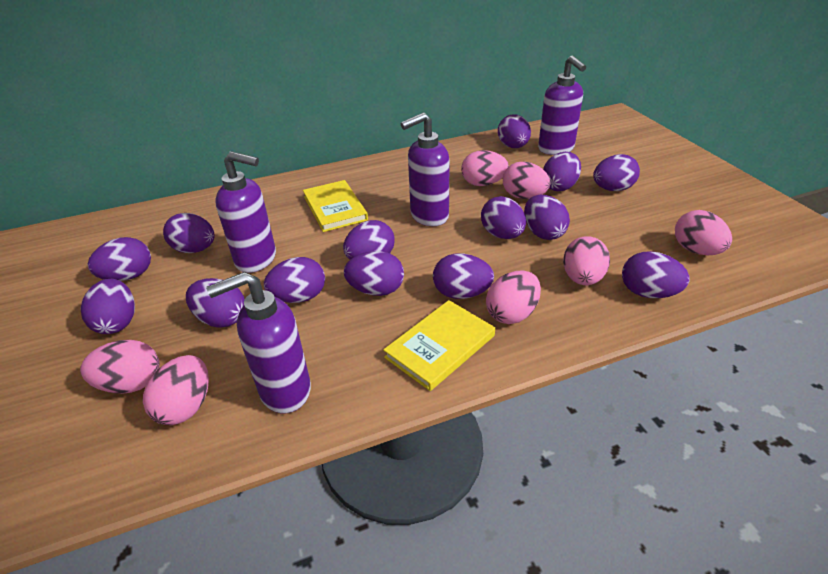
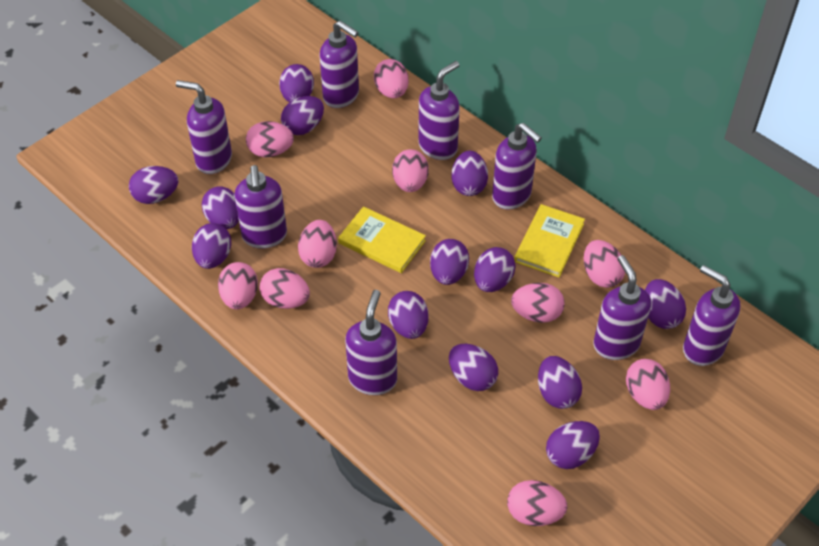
pink egg: [80,340,159,394] [143,355,209,425] [461,150,509,186] [486,270,541,324] [503,162,550,199] [563,236,610,285] [675,210,732,255] = 7 -> [218,262,258,309] [246,121,294,158] [259,268,310,309] [298,220,337,268] [374,59,409,98] [392,149,429,192] [507,480,567,526] [511,283,565,323] [584,240,625,288] [626,359,670,410] = 10
purple egg: [80,279,135,334] [88,237,151,281] [163,213,215,253] [186,278,245,328] [264,257,325,303] [343,220,395,260] [344,251,404,296] [433,253,494,299] [481,196,526,239] [498,114,531,148] [524,195,570,240] [543,152,581,191] [593,154,640,191] [622,251,689,298] = 14 -> [129,166,178,204] [192,223,231,269] [202,186,239,229] [279,64,314,102] [281,96,324,135] [388,291,429,339] [430,239,469,285] [449,344,498,391] [452,151,488,196] [474,247,516,292] [538,356,582,409] [546,421,600,469] [645,279,686,329] = 13
purple soap dispenser: [206,272,311,413] [215,151,276,273] [401,113,450,226] [538,55,586,155] = 4 -> [176,80,232,174] [234,165,287,249] [320,21,359,108] [345,290,397,395] [418,61,460,160] [492,123,542,210] [593,255,651,360] [683,265,740,366] = 8

